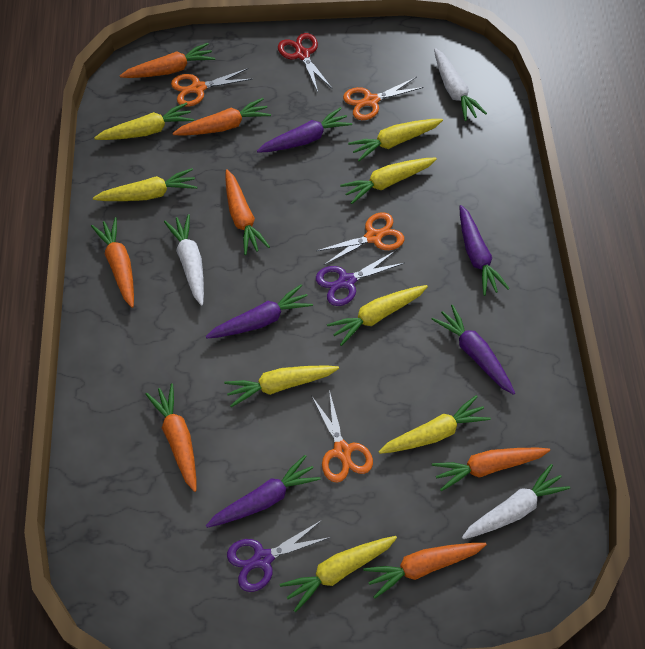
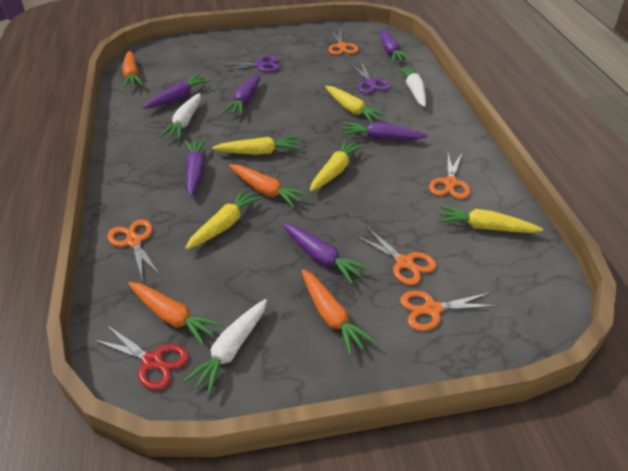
orange carrot: [91,217,134,308] [120,43,215,78] [145,383,196,492] [173,98,271,136] [225,169,270,255] [363,543,487,599] [432,448,550,491] = 7 -> [122,51,144,88] [128,282,223,346] [229,164,308,208] [302,269,376,356] = 4
orange scissors: [171,68,252,107] [311,390,373,482] [317,212,404,265] [343,77,424,120] = 4 -> [107,219,160,281] [329,28,359,55] [355,226,436,285] [400,291,499,331] [429,153,471,199] = 5
purple carrot: [206,284,313,338] [206,455,320,528] [257,107,352,153] [431,305,515,395] [460,205,510,296] = 5 -> [143,74,211,109] [185,139,207,197] [223,74,260,116] [282,223,369,284] [341,122,428,140] [381,29,410,63] = 6
yellow carrot: [93,168,197,201] [94,102,194,140] [224,365,339,407] [280,536,397,613] [327,285,428,346] [340,158,437,204] [348,119,443,161] [378,395,491,454] = 8 -> [185,188,263,250] [212,136,301,155] [310,139,364,191] [325,86,386,123] [438,205,543,233] = 5

